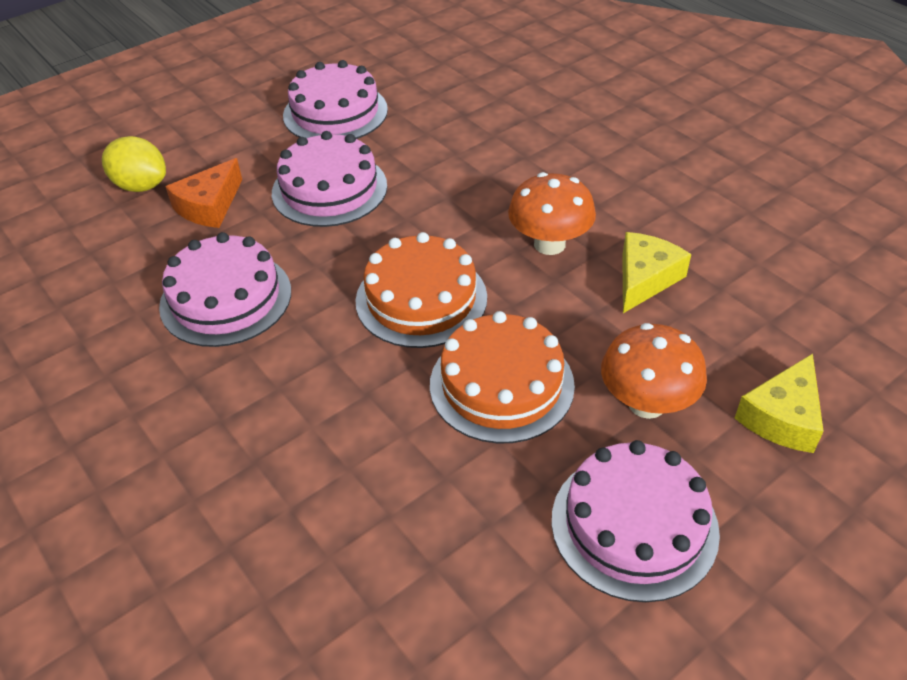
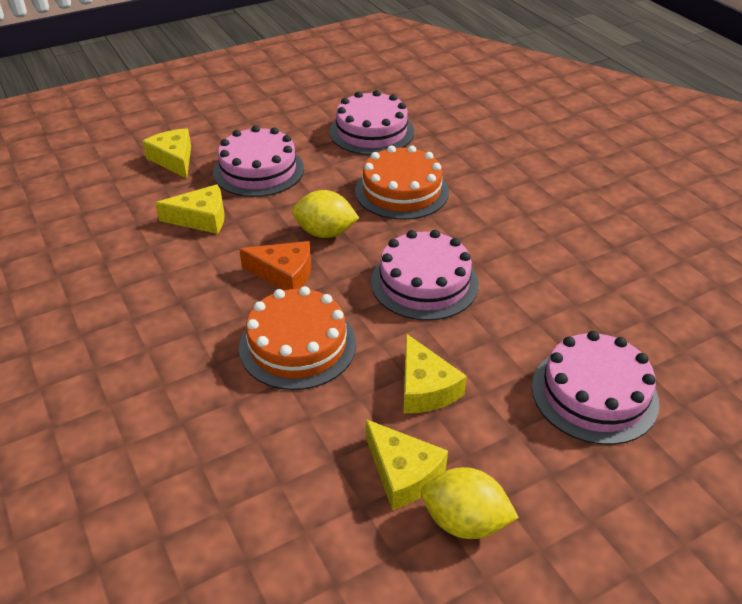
orange mushroom: [508,172,596,255] [601,323,707,419] = 2 -> none = 0
yellow cheese: [622,232,691,313] [735,354,824,453] = 2 -> [143,128,191,178] [155,184,225,234] [366,419,448,510] [403,334,467,413] = 4
yellow lemon: [102,136,166,192] = 1 -> [292,190,359,238] [421,467,519,539] = 2

